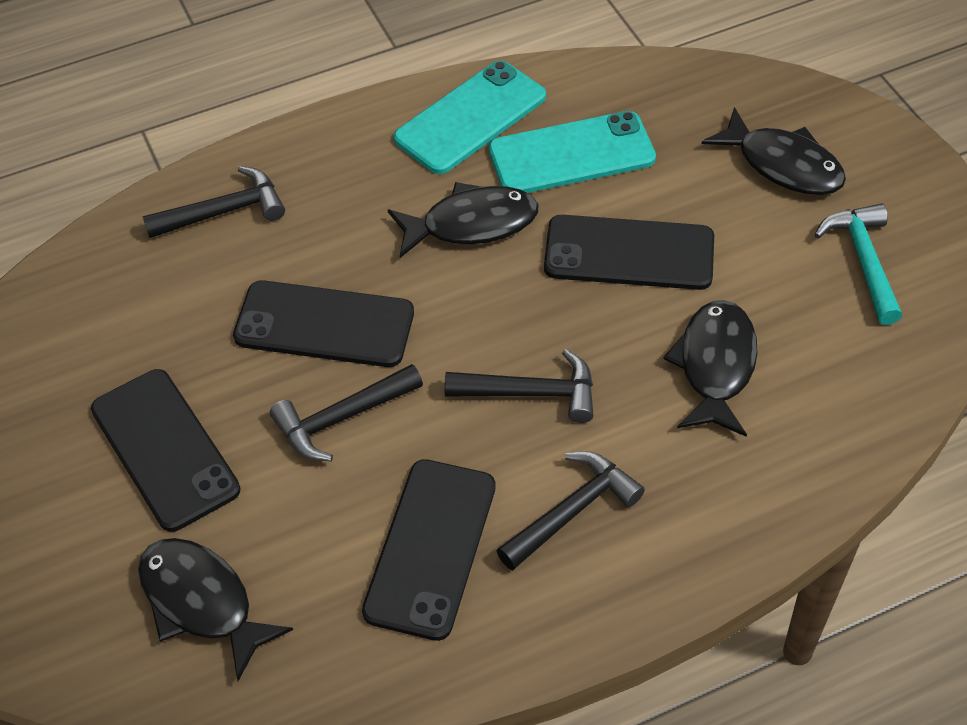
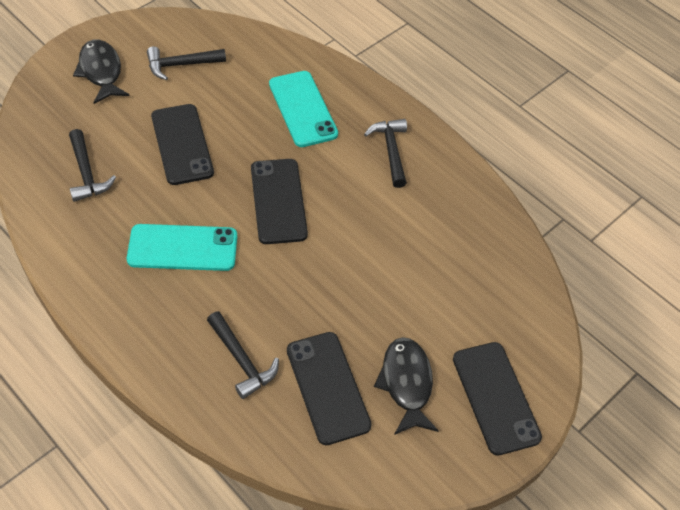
black fish: [138,538,293,681] [388,182,538,258] [663,300,758,436] [702,107,846,195] = 4 -> [73,39,130,104] [374,337,439,435] = 2
turquoise hammer: [814,204,902,325] = 1 -> none = 0

